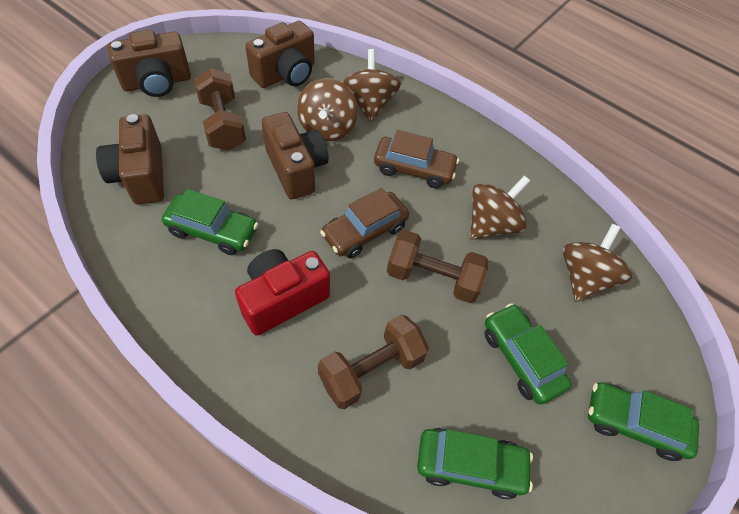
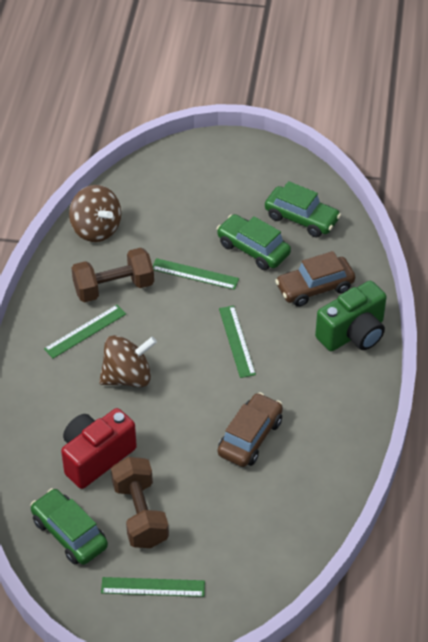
brown camera: [96,114,164,205] [107,30,191,97] [245,21,315,88] [262,112,329,199] = 4 -> none = 0
brown dumbbell: [194,68,246,151] [318,315,429,409] [387,230,489,303] = 3 -> [71,248,154,302] [111,457,169,548] = 2
brown spinning top: [297,78,358,141] [343,49,401,122] [470,176,530,240] [563,224,632,302] = 4 -> [69,185,121,242] [99,335,157,387] = 2
green camera: none = 0 -> [315,281,387,351] = 1
green car: [162,189,258,255] [417,428,533,499] [485,303,572,404] [588,382,699,461] = 4 -> [30,488,108,565] [217,214,291,270] [265,181,341,237] = 3
green ruler: none = 0 -> [44,305,126,358] [101,577,205,597] [153,258,239,290] [219,306,256,378] = 4

